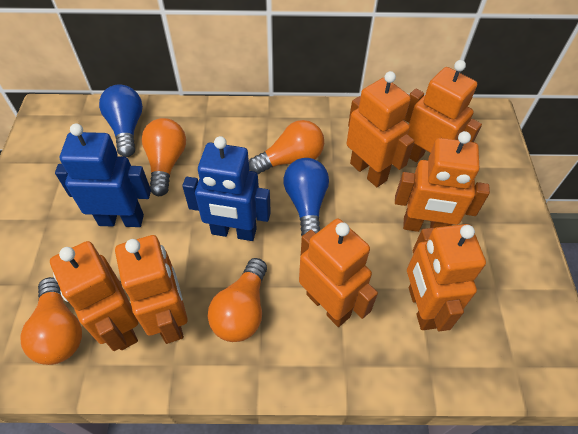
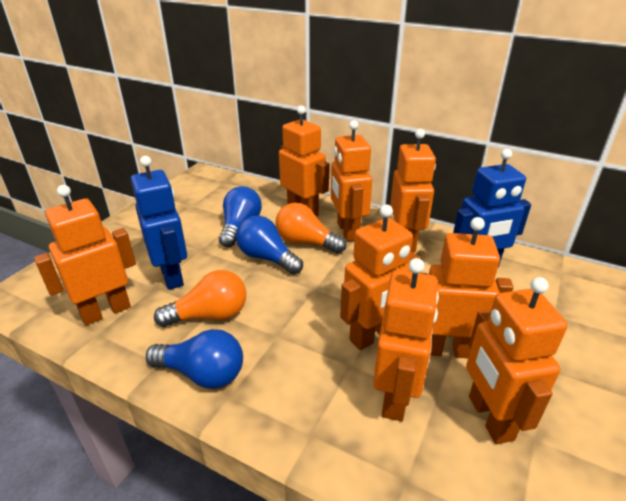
blue light bulb: [99,84,143,157] [283,158,329,236] = 2 -> [146,329,243,389] [219,186,262,247] [236,216,303,275] = 3
orange light bulb: [20,277,82,365] [142,118,186,196] [208,258,267,342] [249,120,324,174] = 4 -> [154,270,246,327] [275,203,347,253] = 2
orange robot: [50,241,138,351] [115,235,188,344] [299,219,378,327] [346,71,414,187] [395,131,490,232] [404,60,482,162] [407,224,486,331] = 7 -> [34,185,136,325] [279,105,329,217] [331,120,372,241] [340,204,421,350] [373,258,439,421] [390,129,436,253] [421,217,514,358] [466,277,568,444] = 8

